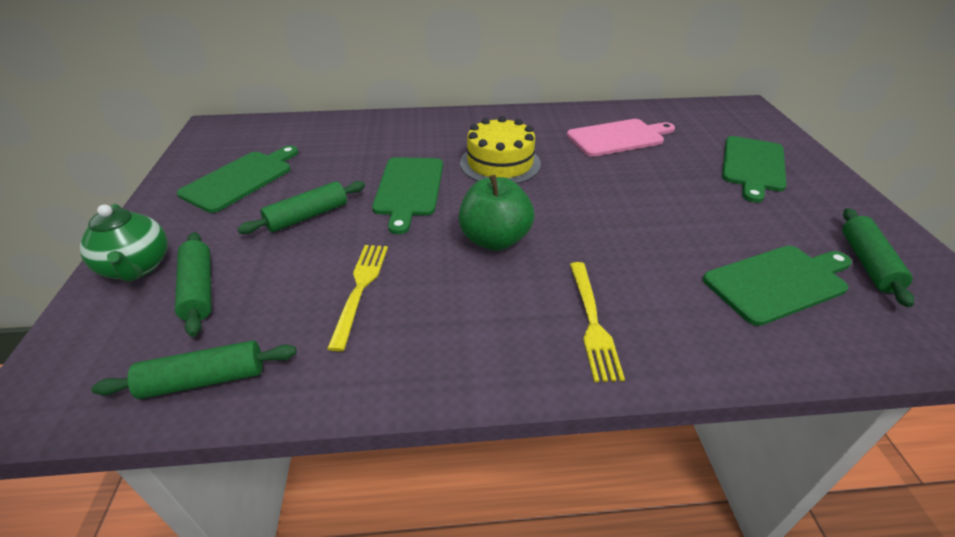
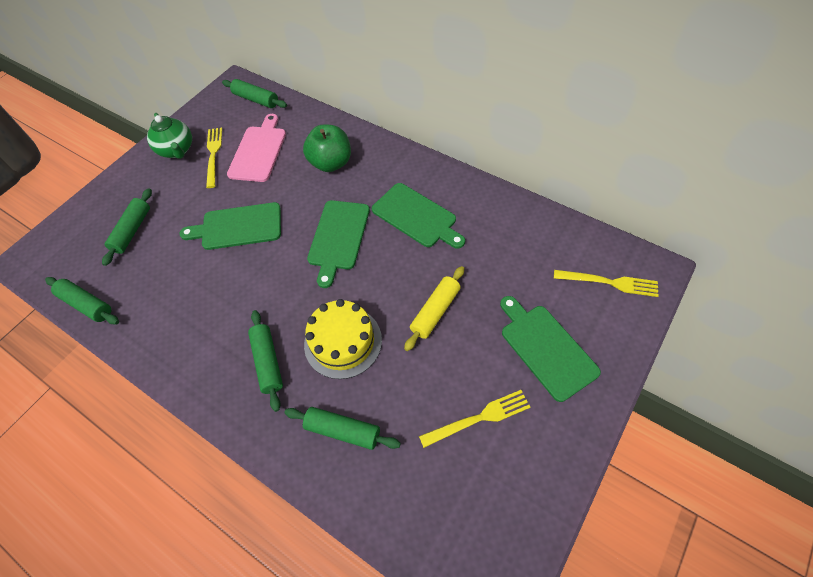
green rolling pin: [91,340,297,399] [175,232,211,337] [238,181,365,234] [842,208,914,307] = 4 -> [45,277,119,324] [102,188,152,266] [222,79,287,108] [248,310,283,412] [284,407,401,450] = 5
yellow fork: [327,245,388,352] [570,262,625,382] = 2 -> [206,128,222,188] [419,390,530,448] [554,270,659,297] = 3
yellow rolling pin: none = 0 -> [404,266,464,351] = 1

